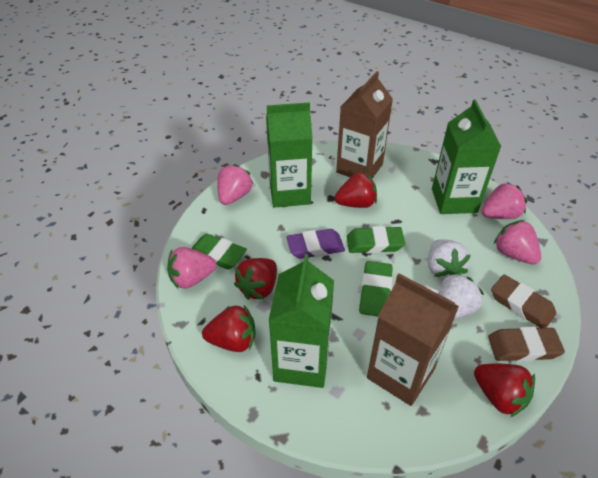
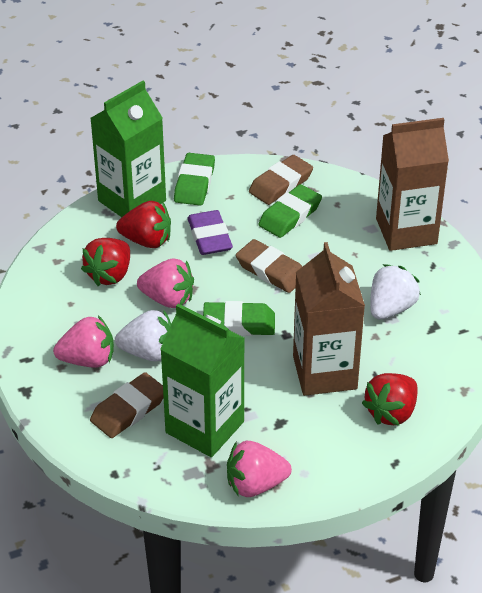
brown eraser: [488,327,565,362] [491,274,556,328] = 2 -> [90,372,164,438] [236,239,302,293] [249,155,313,205] = 3
green carton: [266,102,313,208] [269,254,334,388] [432,99,501,214] = 3 -> [90,81,166,217] [160,304,245,457] = 2
pink strawberry: [167,247,217,289] [217,164,253,205] [481,182,527,219] [494,220,541,265] = 4 -> [53,315,114,368] [137,259,194,308] [227,441,292,497] = 3
red strawberry: [202,305,256,352] [234,258,277,300] [335,172,377,208] [474,364,535,417] = 4 -> [81,238,130,286] [116,201,171,248] [362,373,418,425] = 3

